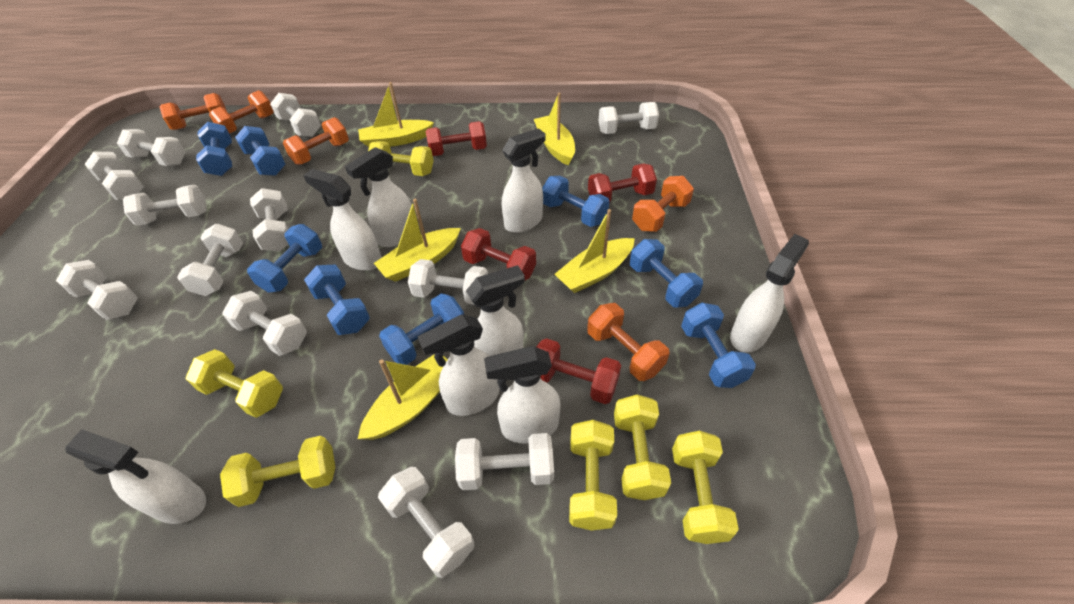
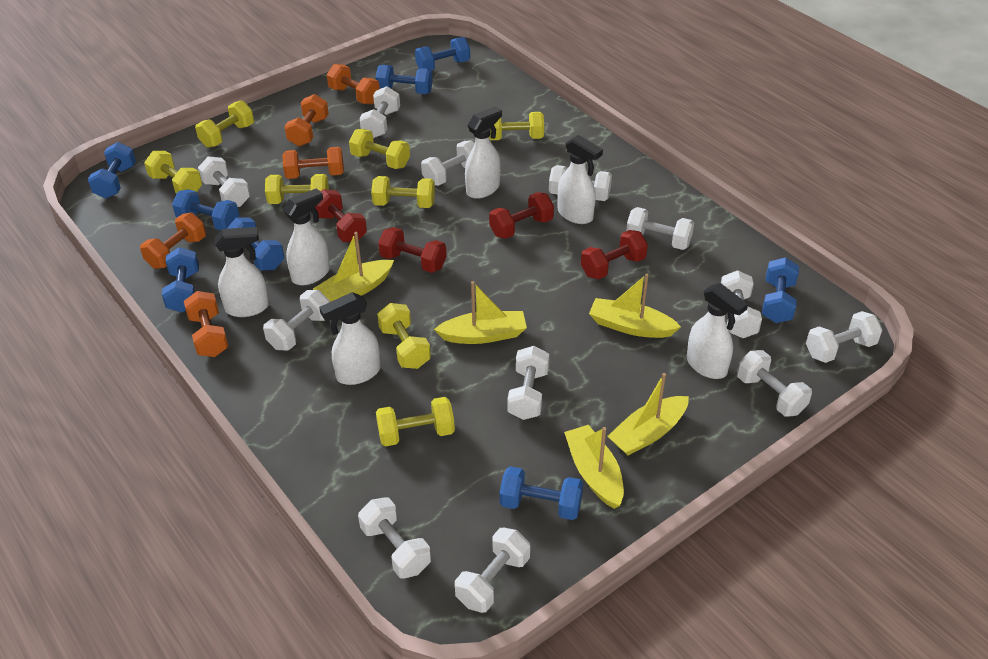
white spray bottle: [65,429,206,524] [303,169,382,271] [345,147,412,247] [418,315,499,416] [466,265,525,356] [484,346,561,443] [502,128,545,233] [730,234,809,352] = 8 -> [215,227,269,317] [283,188,330,285] [319,292,381,385] [465,106,502,199] [558,135,603,224] [687,283,748,379] = 6
yellow dumbbell: [186,349,283,418] [220,436,335,507] [368,141,434,176] [569,420,617,531] [614,395,671,500] [672,431,739,544] = 6 -> [144,151,202,194] [195,100,254,148] [265,174,329,204] [349,129,410,169] [371,176,435,208] [376,397,455,446] [377,303,431,369] [489,112,544,140] = 8

